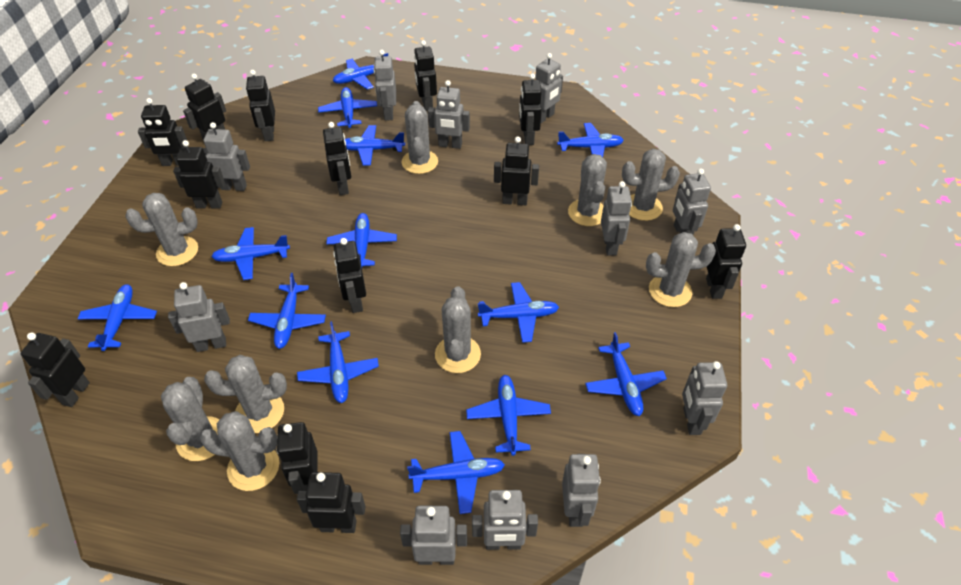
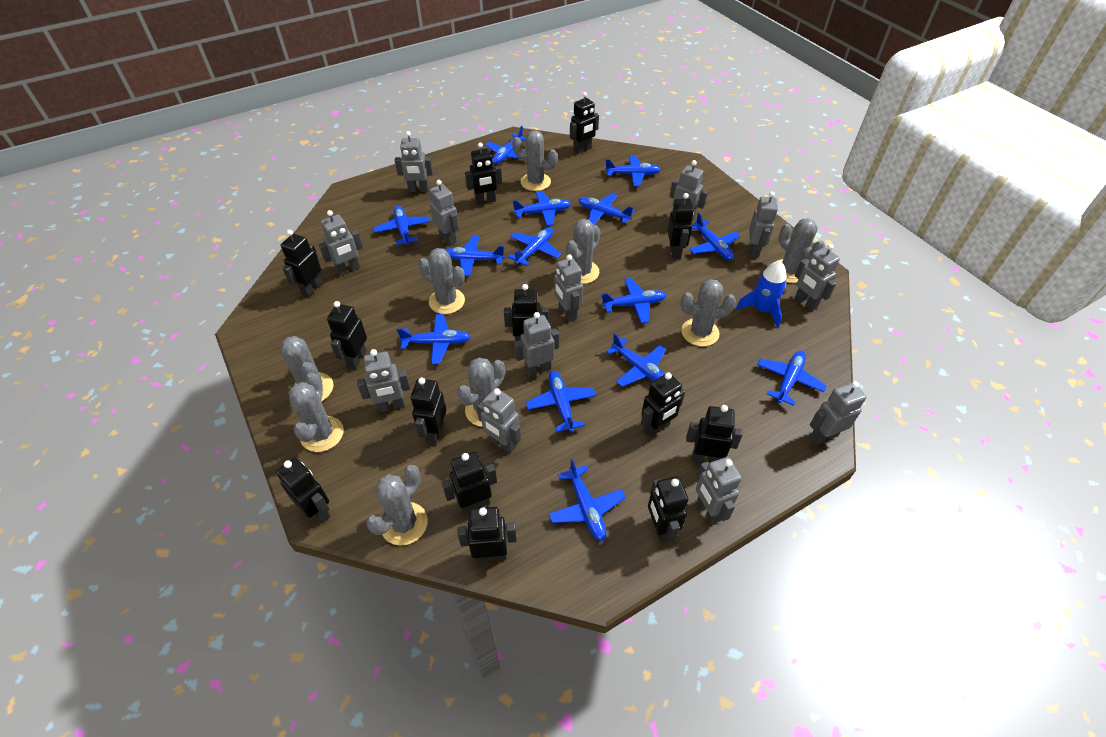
blue plane: [78,284,157,351] [211,227,290,280] [248,273,326,349] [297,321,379,403] [318,87,377,128] [326,213,397,267] [333,53,388,90] [345,125,405,166] [407,431,505,514] [466,375,551,456] [478,282,559,343] [557,123,624,157] [585,332,667,416] = 13 -> [374,206,431,245] [397,314,471,364] [445,236,505,276] [485,126,526,164] [508,227,561,266] [513,191,571,226] [526,371,596,432] [549,459,626,541] [578,193,634,225] [601,278,666,323] [605,155,661,186] [606,333,666,387] [689,213,740,261] [757,351,827,406] = 14
blue rocket: none = 0 -> [736,261,787,328] = 1
grey robot: [168,282,230,352] [203,122,250,191] [373,50,396,121] [400,506,467,565] [428,80,470,149] [472,490,538,550] [535,53,563,123] [562,454,601,527] [601,181,632,255] [673,169,711,235] [682,361,727,435] = 11 -> [319,210,363,276] [357,349,410,412] [394,131,433,192] [429,180,459,246] [477,388,521,454] [514,312,559,377] [554,254,583,322] [669,160,708,223] [696,457,742,524] [749,191,778,258] [795,244,840,311] [810,381,866,445] = 12

